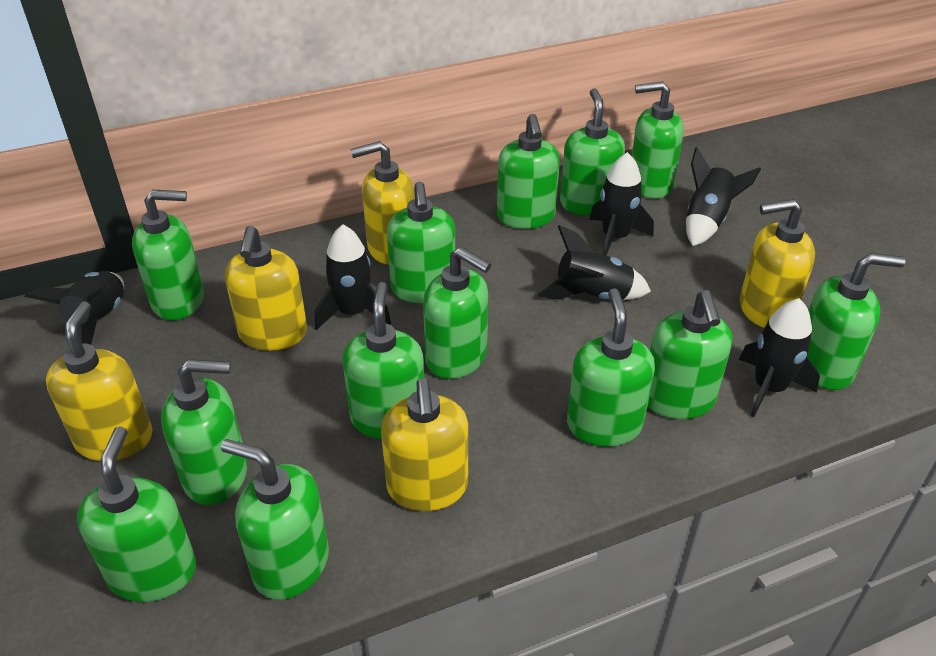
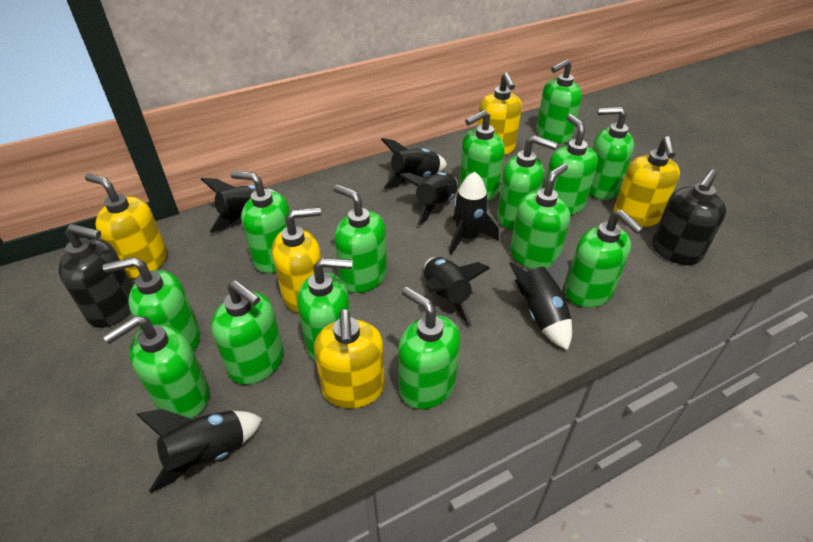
black rocket: [25,271,124,345] [315,224,391,330] [537,225,651,300] [589,152,654,255] [686,147,761,246] [739,298,820,418] = 6 -> [136,409,262,493] [201,178,275,233] [381,138,447,189] [399,172,458,225] [424,257,490,327] [449,172,499,255] [509,251,572,350] = 7
black soap dispenser: none = 0 -> [58,224,133,328] [652,169,726,265] = 2
green soap dispenser: [77,426,196,602] [132,190,204,320] [161,359,247,505] [221,439,329,600] [343,282,424,439] [387,182,455,303] [423,247,491,379] [497,114,560,229] [560,88,625,216] [567,288,655,447] [632,81,684,199] [648,290,732,419] [807,253,906,390] = 13 -> [103,257,200,352] [103,316,209,418] [211,280,284,384] [230,171,290,273] [297,258,352,362] [333,184,387,293] [398,287,460,409] [459,110,505,201] [497,135,557,230] [510,163,570,270] [536,59,582,143] [544,114,598,215] [565,210,644,308] [589,107,634,200] = 14

